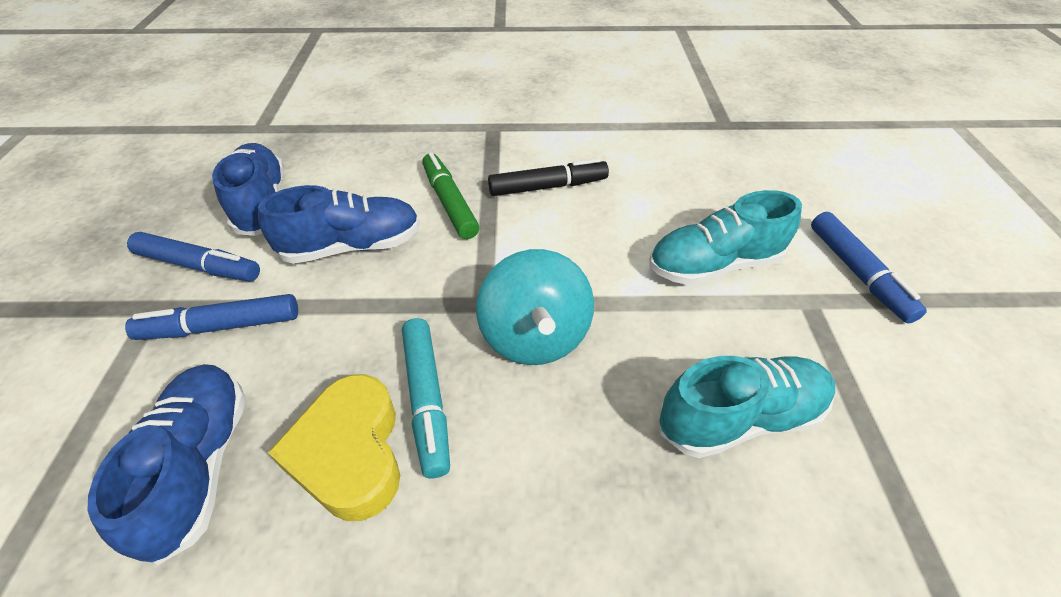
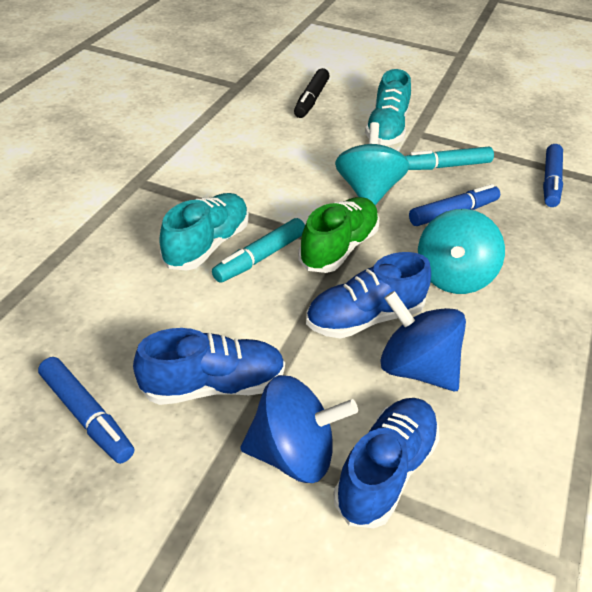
blue spinning top: none = 0 -> [240,375,358,483] [380,291,466,391] = 2
green marker: [422,152,479,239] = 1 -> none = 0
green shoe: none = 0 -> [298,197,379,273] = 1
turquoise marker: [402,318,450,479] = 1 -> [212,218,305,283] [405,147,494,170] = 2
turquoise spinning top: [476,249,594,365] = 1 -> [335,122,410,205] [418,209,505,294] = 2
yellow heart: [268,374,400,521] = 1 -> none = 0

